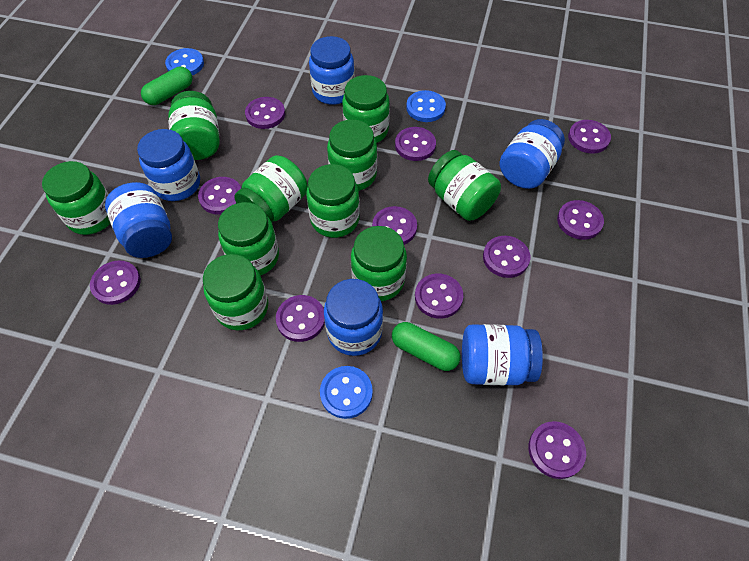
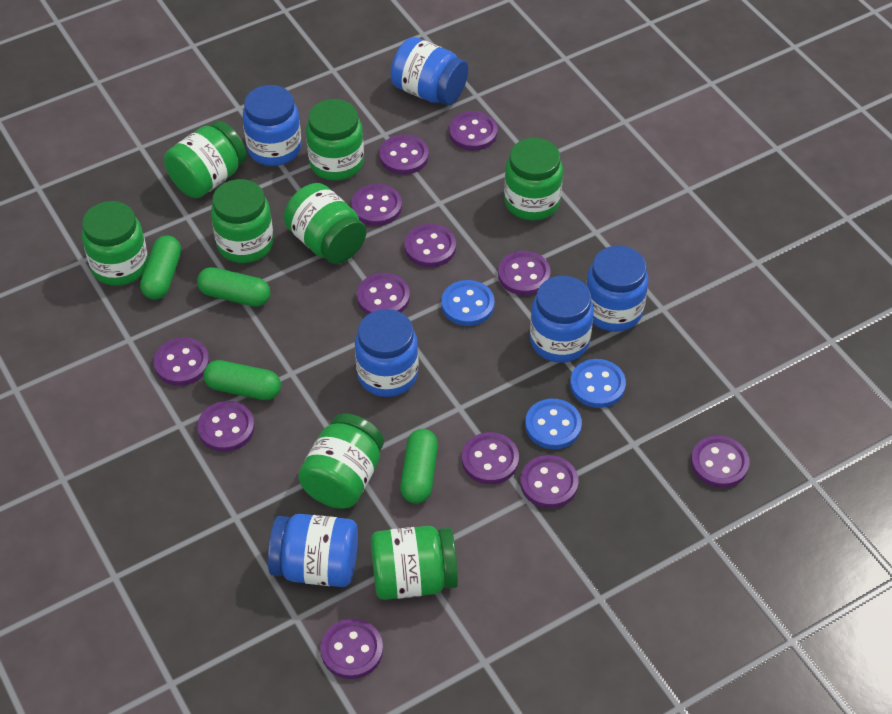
green capsule: [141,67,192,105] [392,322,460,371] = 2 -> [140,236,181,300] [197,267,270,307] [203,360,281,400] [400,429,438,504] = 4
green jar: [42,161,110,235] [168,91,220,160] [203,254,268,330] [218,202,279,276] [235,155,308,222] [306,164,360,238] [327,119,377,191] [342,75,390,143] [351,226,407,301] [428,150,501,221] = 10 -> [82,201,148,286] [164,121,247,198] [211,179,274,263] [284,183,366,264] [298,413,384,509] [306,99,364,181] [371,526,458,600] [504,138,563,221] = 8
purple button: [90,260,141,305] [198,177,241,214] [245,97,285,129] [276,295,325,342] [372,206,417,245] [395,127,436,161] [415,274,463,319] [483,236,530,278] [528,421,586,479] [557,200,604,240] [568,120,611,154] = 11 -> [154,338,209,386] [197,401,255,452] [320,619,383,679] [351,184,402,226] [357,273,410,315] [379,134,429,175] [404,224,456,267] [449,111,498,151] [462,432,519,484] [498,251,551,295] [520,455,578,508] [691,436,749,488] = 12

